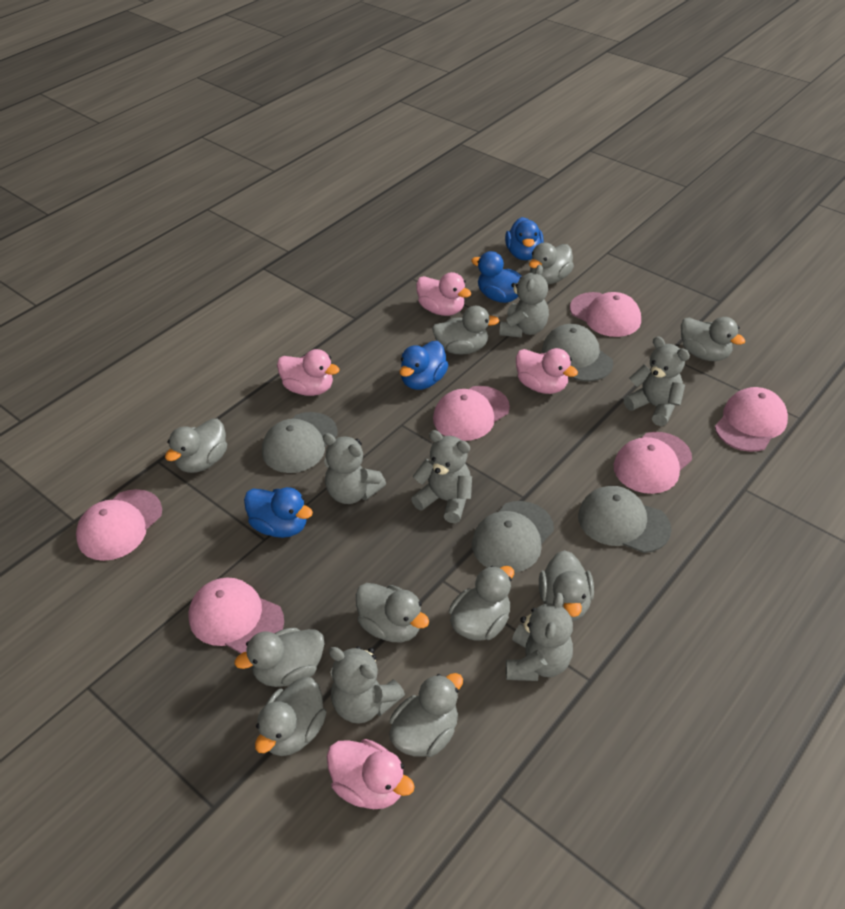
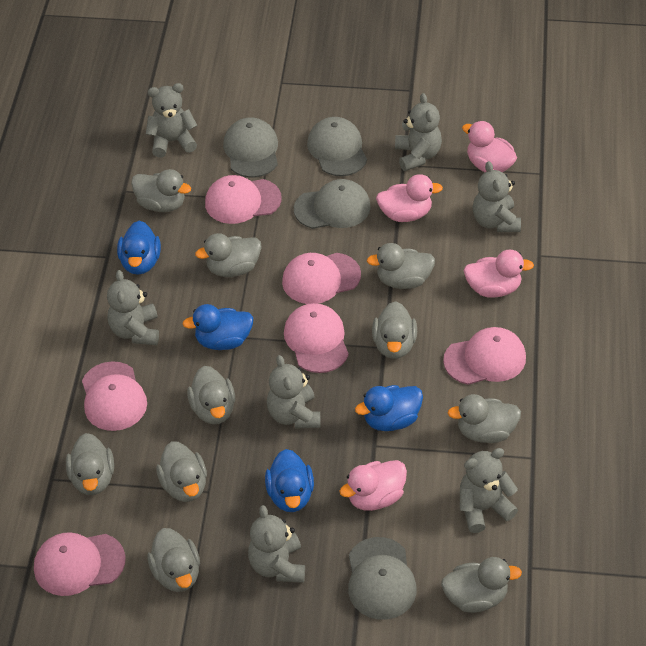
grey teddy bear: [323,433,386,504] [329,646,405,724] [411,430,472,523] [499,265,549,338] [506,593,573,681] [624,336,690,426] = 6 -> [107,270,159,345] [146,83,197,157] [248,505,305,583] [267,355,320,429] [395,93,442,171] [460,448,518,533] [473,161,521,232] = 7

